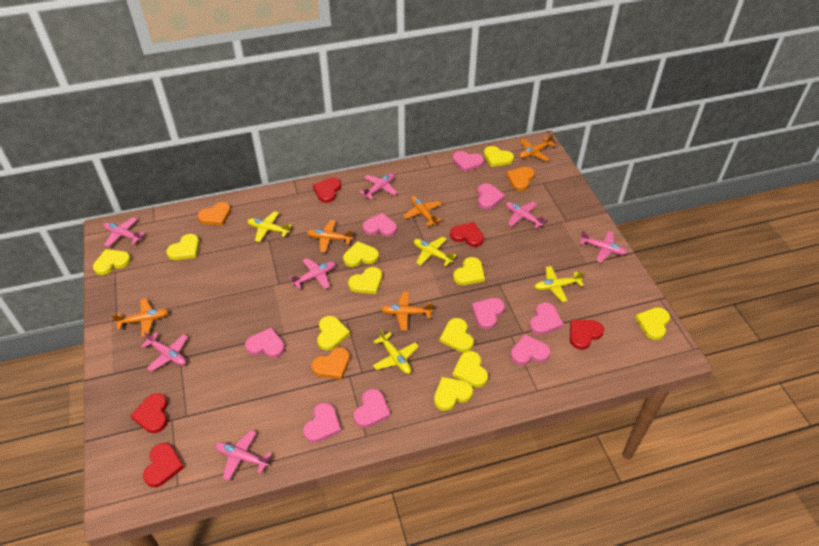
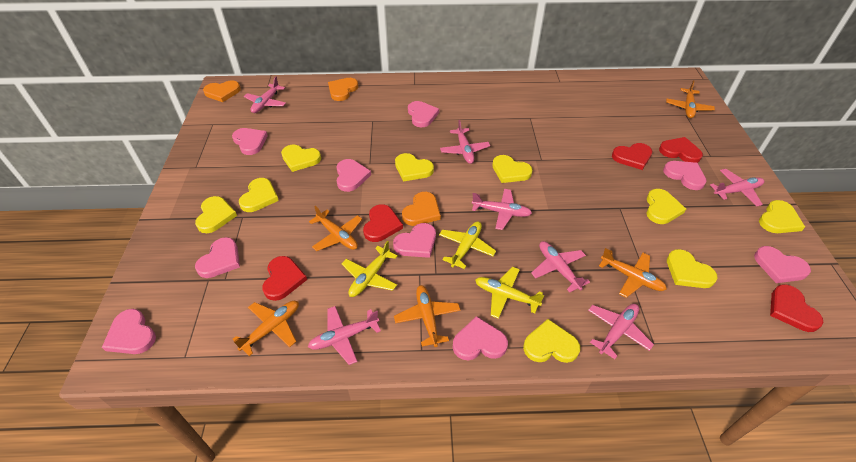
yellow heart: [93,249,131,275] [166,234,200,260] [317,316,350,351] [343,241,379,267] [348,267,382,294] [434,377,473,411] [440,318,474,352] [452,351,488,387] [453,257,485,285] [484,146,514,167] [635,307,670,340] = 11 -> [195,196,237,233] [239,178,279,212] [281,145,321,172] [395,153,434,181] [492,155,533,183] [523,319,580,363] [646,189,686,224] [667,249,718,288] [759,200,805,233] = 9
yellow plane: [247,211,292,242] [373,329,419,374] [414,236,457,266] [534,266,584,302] = 4 -> [342,241,398,297] [439,221,496,269] [475,267,544,319] = 3

